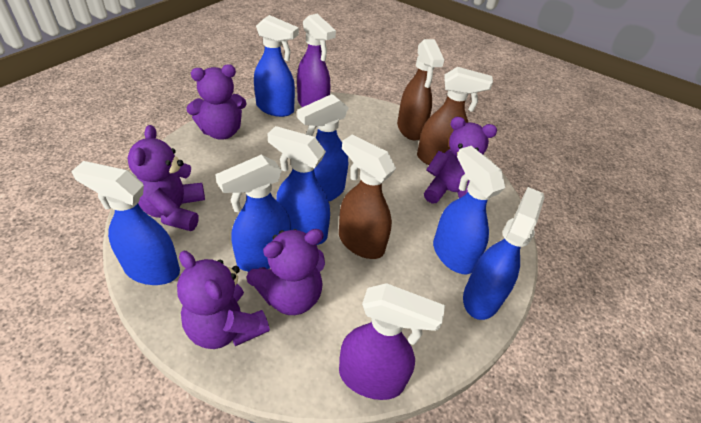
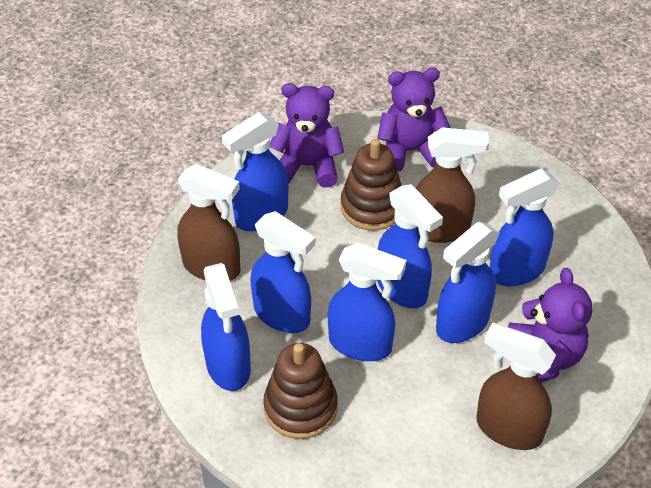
brown stacking toy: none = 0 -> [263,343,338,439] [341,139,402,231] = 2
purple spray bottle: [297,14,336,107] [339,283,445,400] = 2 -> none = 0
purple teddy bear: [128,125,205,231] [177,251,270,349] [186,64,247,140] [246,229,325,315] [424,117,497,203] = 5 -> [270,83,344,188] [377,68,450,172] [508,268,593,383] = 3

